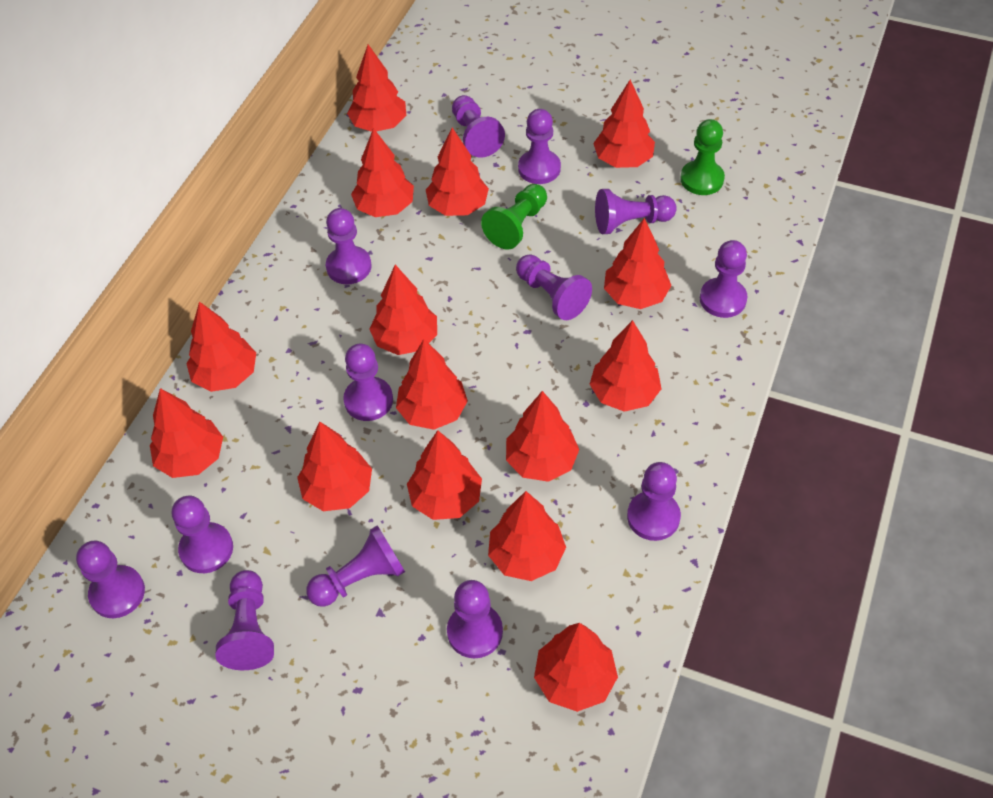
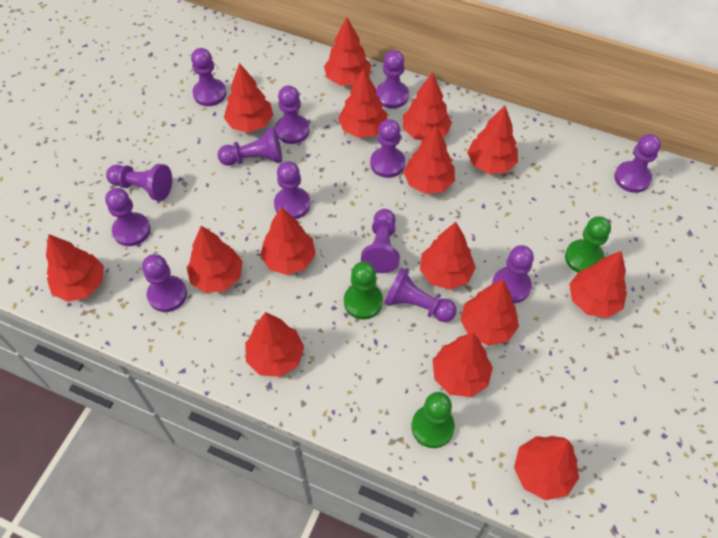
green pawn: [481,184,547,249] [680,119,725,195] = 2 -> [344,262,383,320] [411,392,455,448] [565,216,611,273] = 3

